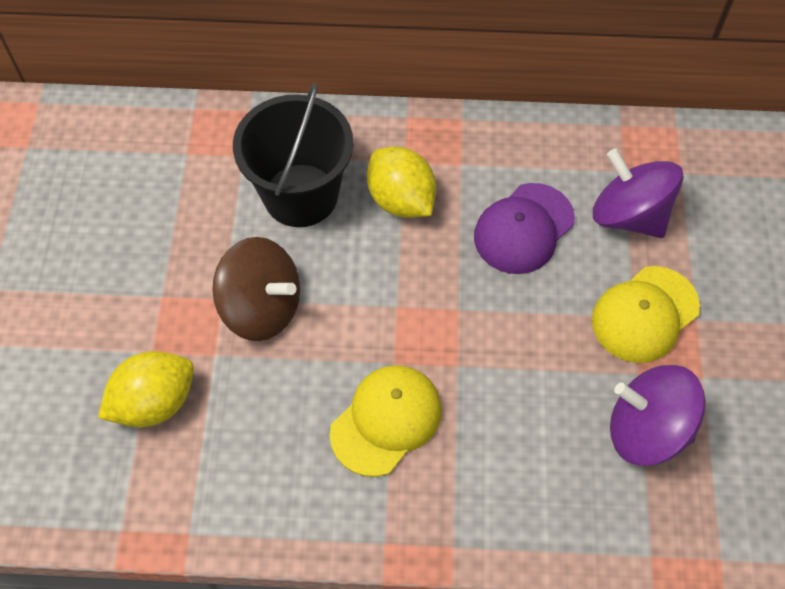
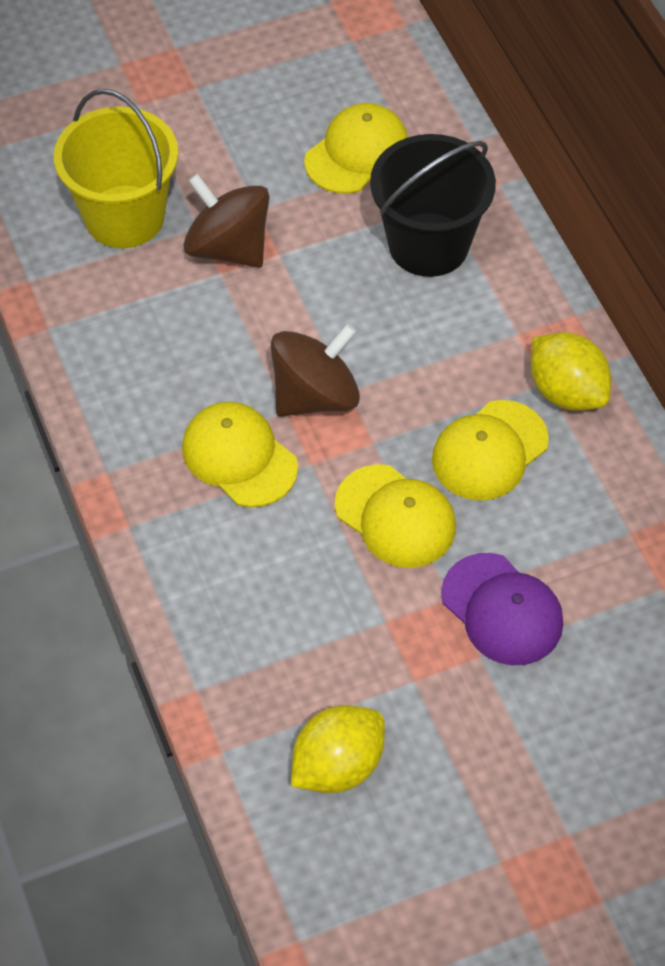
brown spinning top: [213,237,300,341] = 1 -> [184,174,270,268] [271,324,360,417] = 2
purple spinning top: [593,149,684,238] [610,365,706,466] = 2 -> none = 0
yellow bucket: none = 0 -> [54,89,178,248] = 1
yellow cap: [330,365,441,477] [592,266,700,363] = 2 -> [182,402,298,507] [304,103,408,194] [335,464,456,568] [432,400,549,501] = 4

